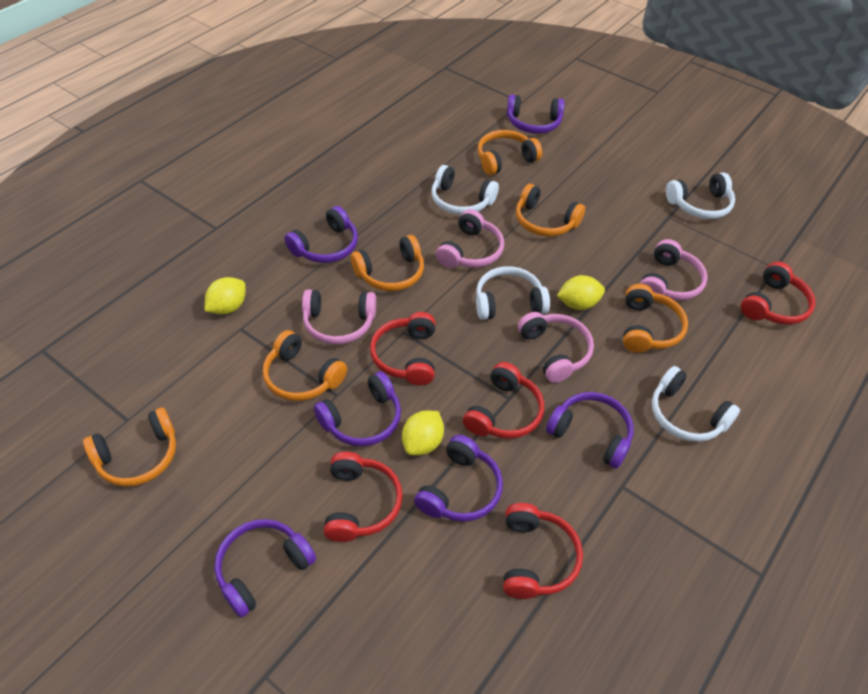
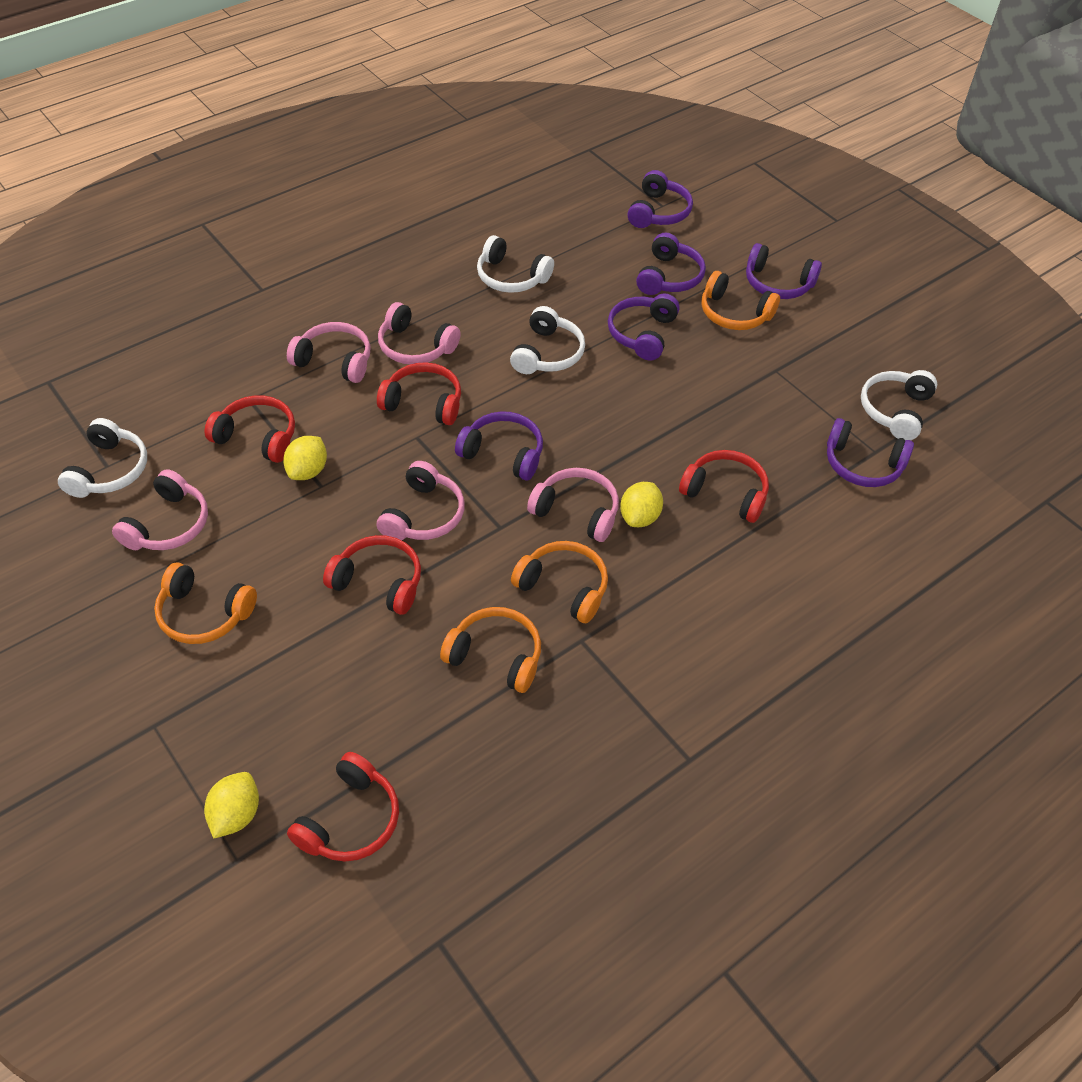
orange headphones: [83,408,176,487] [263,330,347,401] [351,235,424,291] [477,130,542,175] [516,184,585,237] [623,284,688,353] = 6 -> [154,563,257,644] [440,607,541,693] [511,541,608,623] [701,271,780,330] = 4
pink headphones: [302,289,376,344] [436,209,504,268] [518,312,594,383] [640,239,708,300] = 4 -> [112,469,208,550] [287,322,371,383] [376,461,465,540] [378,302,461,364] [527,468,619,542] = 5

